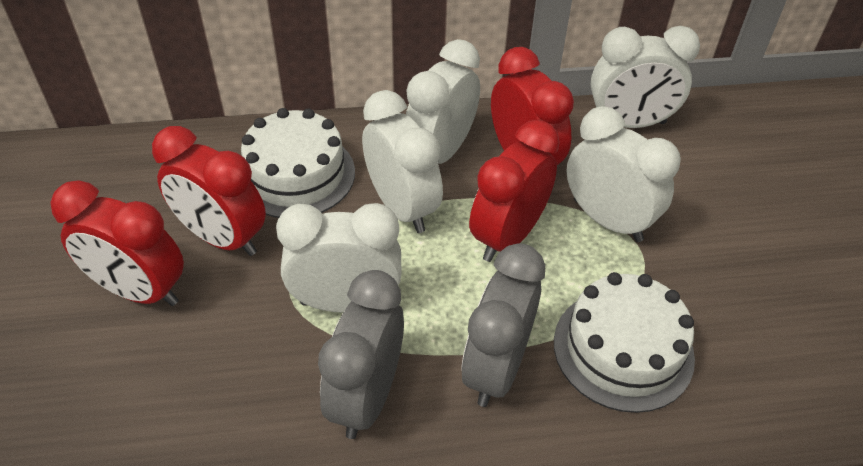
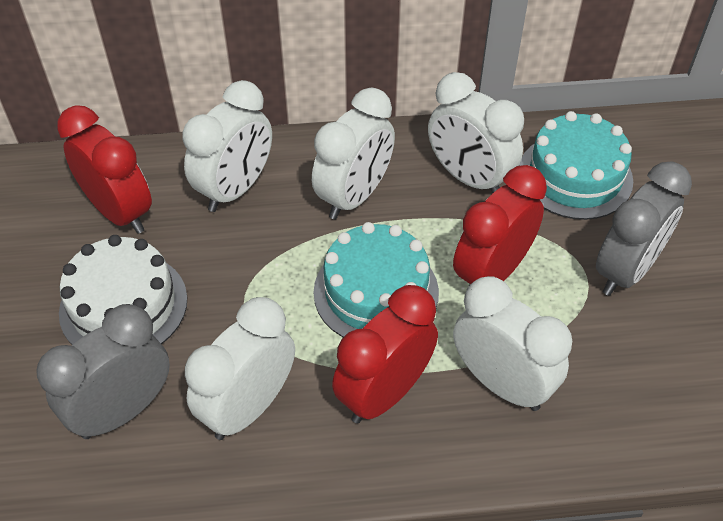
red clock: [50,181,184,306] [152,126,266,256] [469,120,560,262] [491,47,574,165] = 4 -> [57,105,152,234] [332,285,438,424] [453,165,547,287] = 3
turquoise cake: none = 0 -> [314,222,439,337] [519,111,633,220] = 2
white cake: [241,108,355,218] [554,272,695,413] = 2 -> [59,235,187,345] = 1

